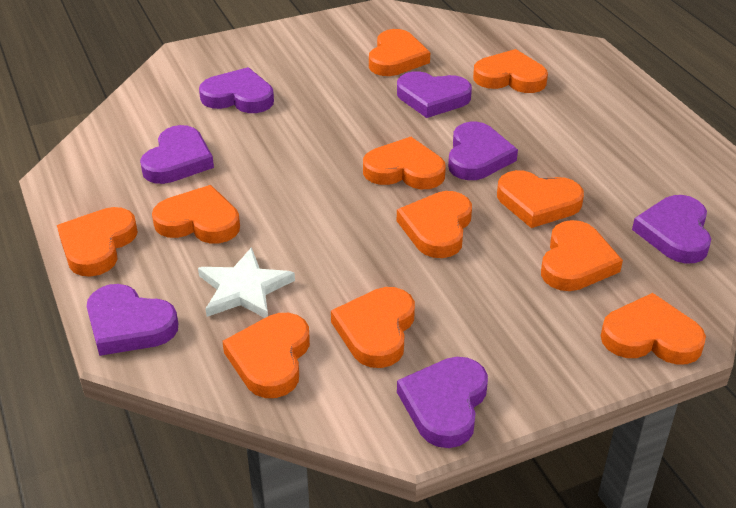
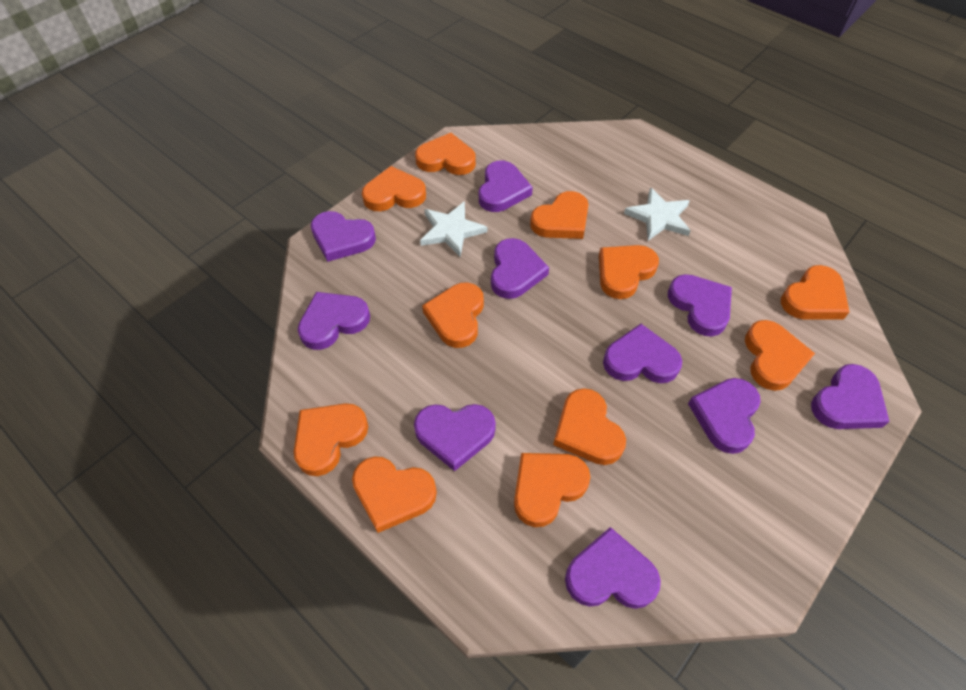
purple heart: [87,284,178,356] [140,125,214,184] [199,67,274,113] [397,71,472,118] [397,357,488,448] [448,122,518,180] [632,195,711,264] = 7 -> [297,292,370,350] [311,211,376,262] [414,404,496,471] [479,160,533,212] [491,238,549,299] [565,527,661,609] [603,324,682,383] [668,274,732,337] [688,378,761,454] [811,364,890,429] = 10
white star: [198,247,295,318] = 1 -> [420,201,487,257] [624,187,691,241] = 2

